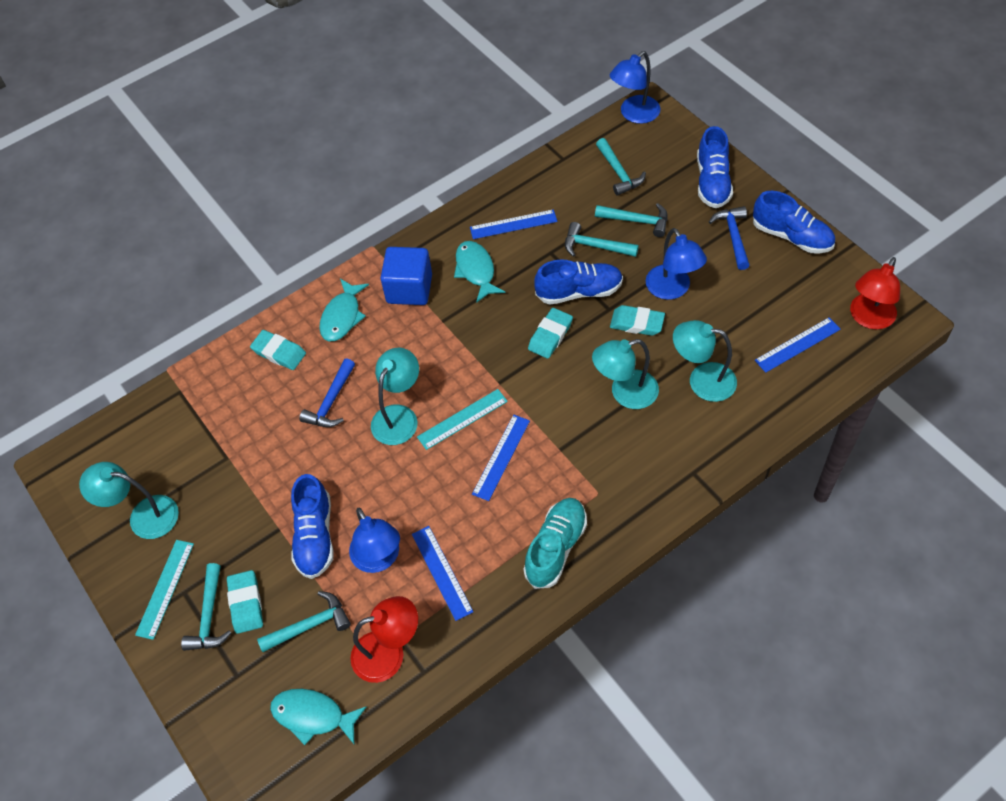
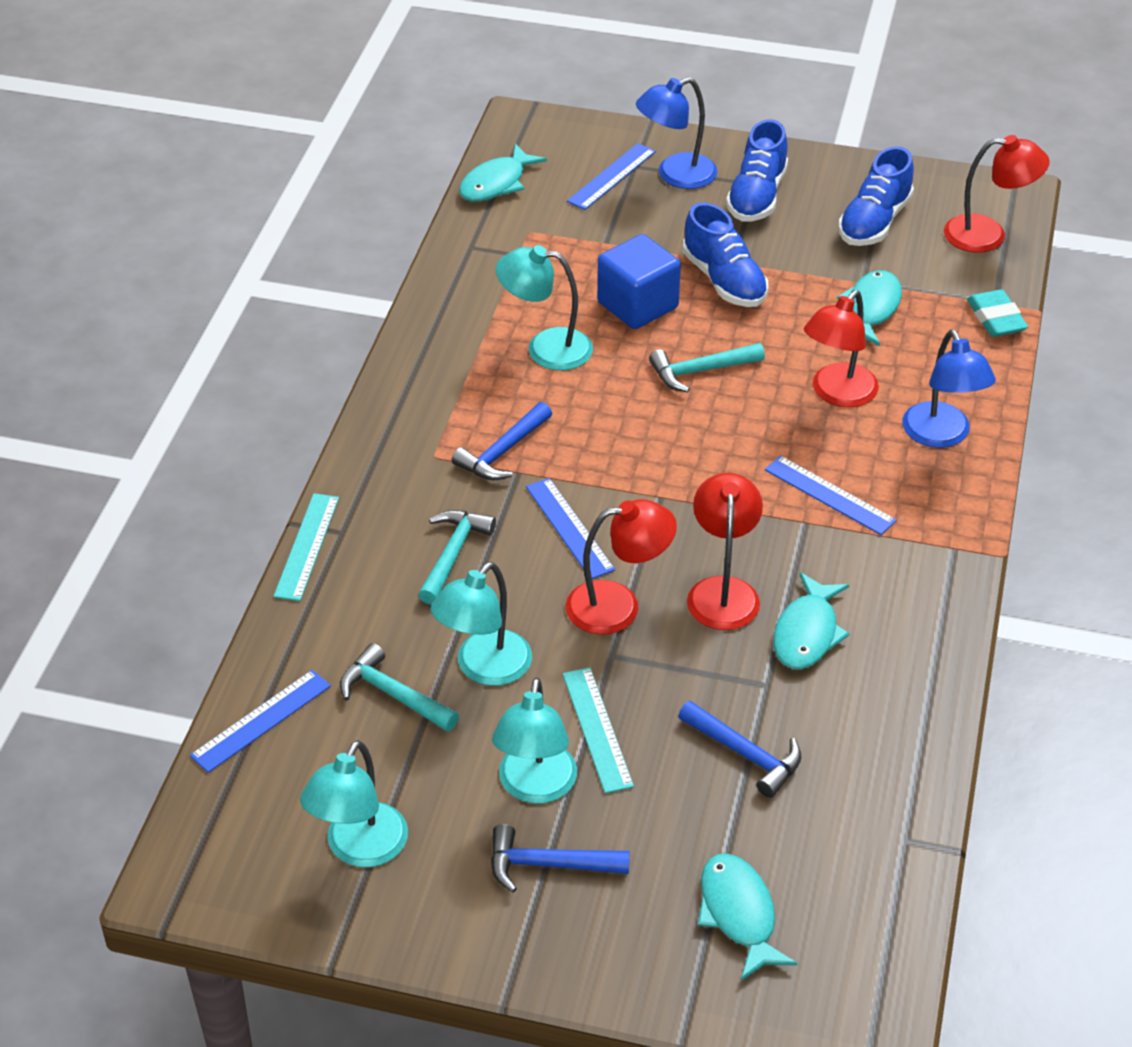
blue hammer: [299,358,355,427] [709,206,750,270] = 2 -> [452,402,552,480] [491,824,630,893] [678,701,802,798] = 3
blue lamp: [349,508,400,573] [610,51,660,124] [645,228,707,300] = 3 -> [636,77,718,189] [902,330,996,448] = 2
blue shoe: [291,474,334,579] [534,259,623,305] [697,126,733,208] [753,191,835,254] = 4 -> [682,202,768,307] [726,119,788,222] [838,146,914,246] = 3
red lamp: [350,596,418,683] [850,257,900,329] = 2 -> [565,499,677,635] [687,473,763,630] [804,290,879,407] [944,135,1050,253] = 4
turquoise eraser: [227,570,263,634] [250,330,306,370] [528,308,573,359] [610,305,665,336] = 4 -> [967,289,1028,337] = 1
turquoise fish: [270,689,366,745] [319,279,369,341] [454,241,506,303] = 3 -> [459,143,547,201] [698,854,797,981] [773,572,850,669] [837,270,902,346] = 4
turquoise hammer: [181,563,231,651] [257,591,351,652] [565,222,639,257] [595,203,668,237] [596,138,646,196] = 5 -> [340,643,459,732] [418,510,496,605] [649,343,765,392] = 3
turquoise shoe: [523,498,587,589] = 1 -> none = 0

